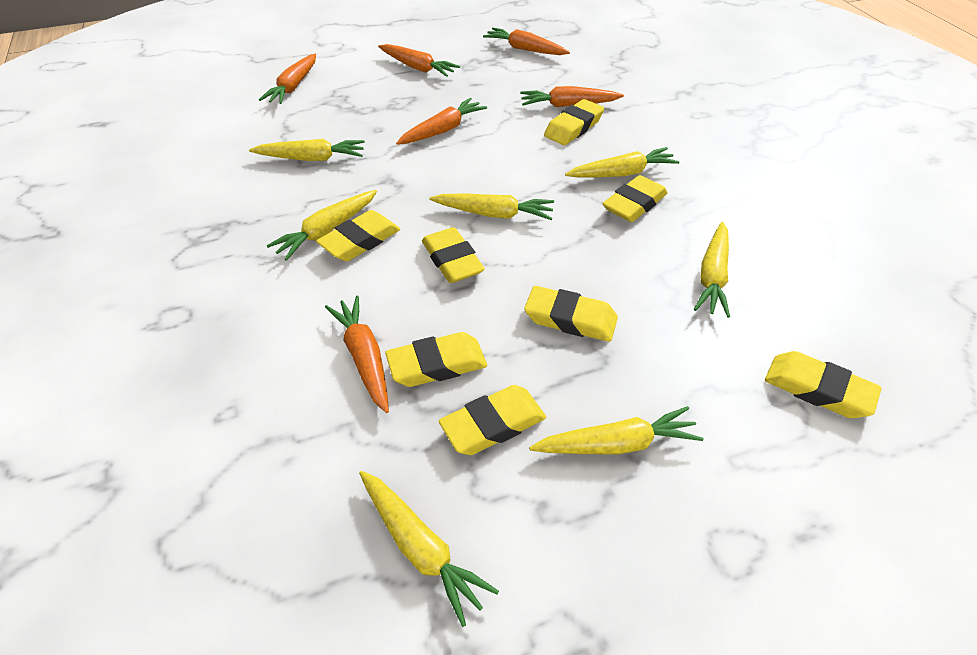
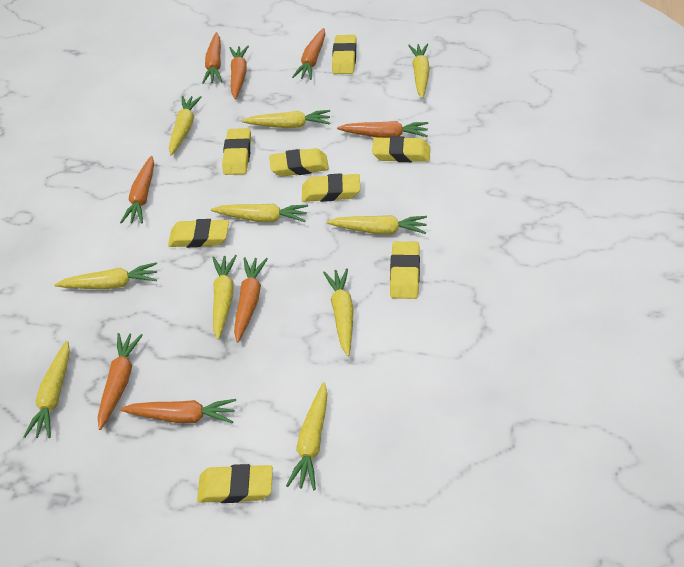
orange carrot: [259,54,316,104] [325,296,389,413] [378,44,460,77] [396,98,487,145] [483,28,570,55] [520,86,624,107] = 6 -> [98,333,143,430] [120,156,154,224] [120,399,236,424] [202,32,222,84] [229,46,249,99] [234,257,268,342] [292,28,325,80] [337,121,428,138] = 8
yellow carrot: [249,139,365,161] [267,190,377,261] [359,471,499,627] [429,194,554,220] [529,406,703,455] [565,147,679,177] [694,222,730,318] = 7 -> [23,341,70,438] [54,262,157,289] [169,96,202,155] [211,204,308,222] [212,255,237,340] [242,110,330,128] [286,382,328,490] [323,268,354,356] [326,215,427,234] [408,44,430,98] = 10

